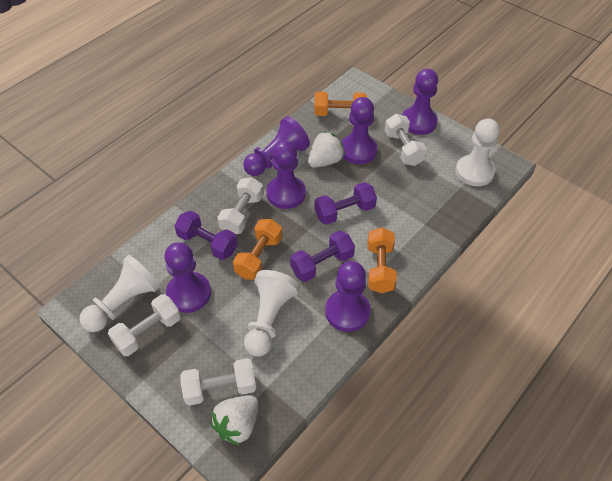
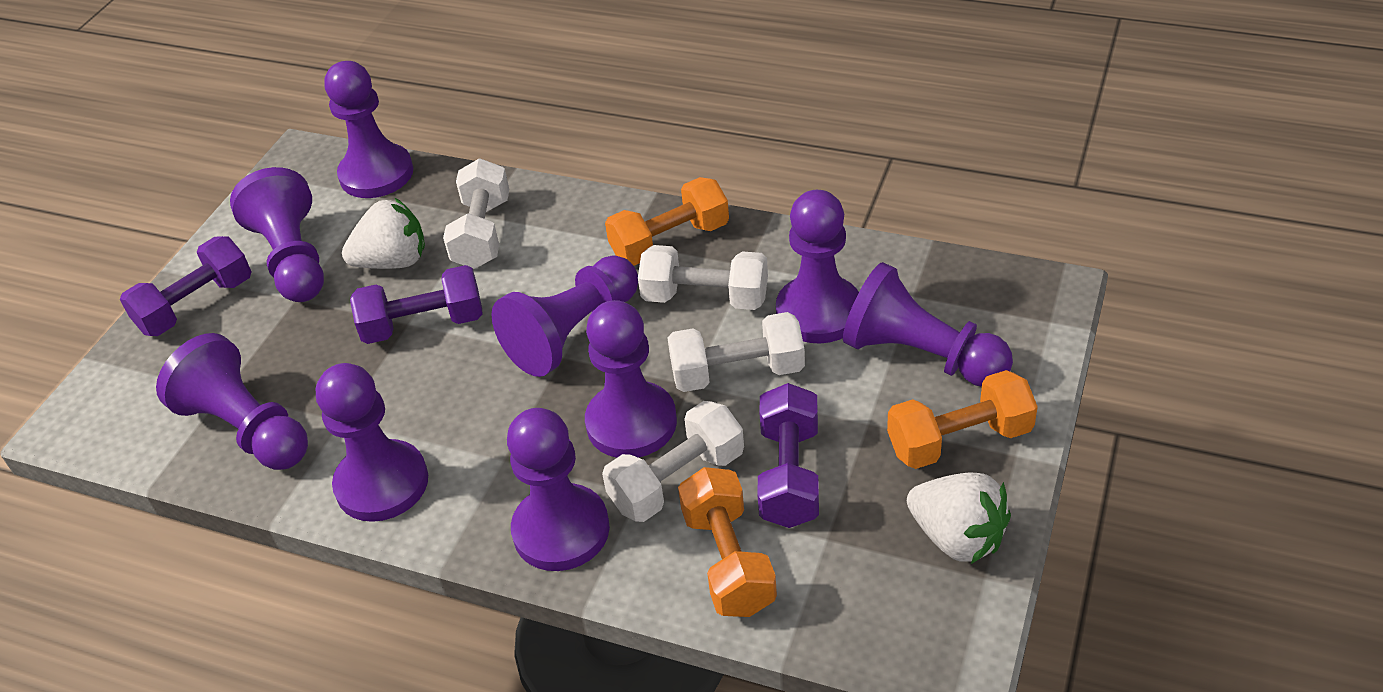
purple pawn: [164,242,211,313] [243,116,310,176] [266,140,306,209] [325,261,371,332] [342,97,378,164] [402,69,438,135] = 6 -> [156,333,308,470] [230,167,324,302] [316,363,428,522] [324,61,413,198] [492,256,638,377] [507,408,610,571] [585,300,677,458] [776,190,859,343] [843,262,1013,387] = 9
white pawn: [79,255,160,332] [244,270,300,357] [456,119,500,186] = 3 -> none = 0

